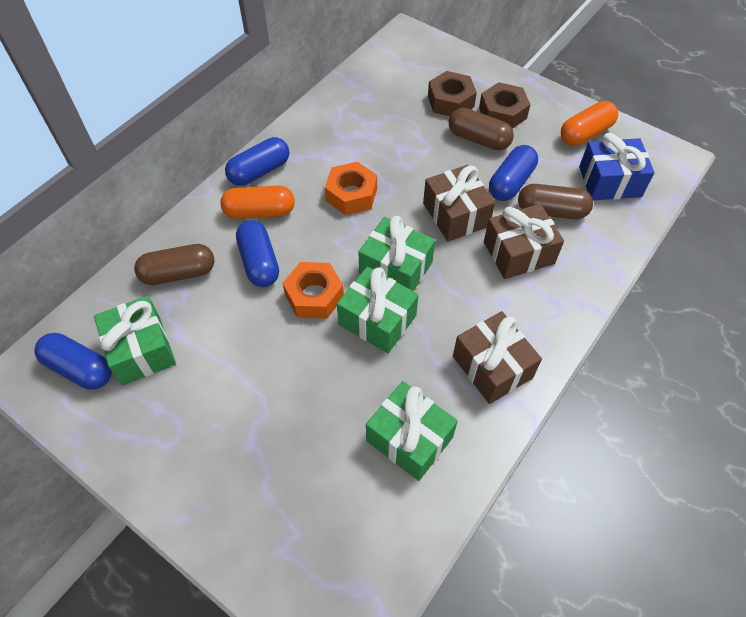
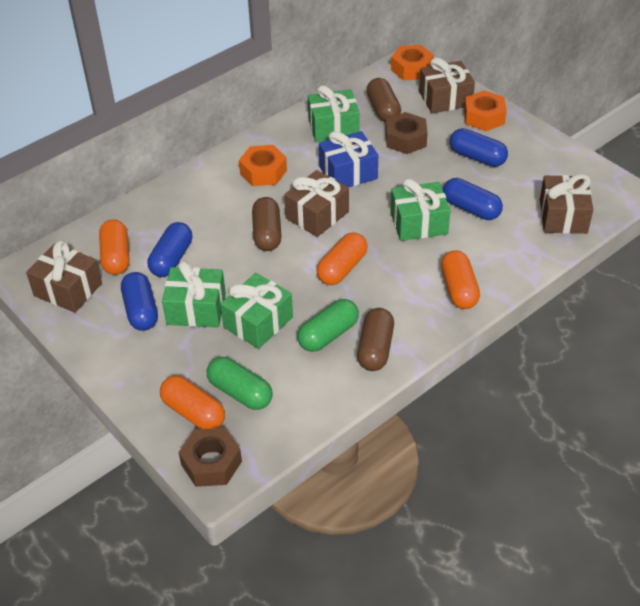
brown gift: [423,165,495,242] [453,311,542,404] [484,204,564,279] = 3 -> [26,240,102,313] [284,170,349,237] [419,58,475,113] [540,174,593,234] = 4
green capsule: none = 0 -> [207,357,273,410] [297,299,359,352] = 2
orange capsule: [220,186,295,219] [561,101,618,146] = 2 -> [99,219,129,275] [160,376,225,429] [317,233,368,285] [441,251,480,309] = 4
orange nut: [283,262,344,319] [325,162,377,215] = 2 -> [239,145,287,186] [391,45,434,80] [464,91,507,131] = 3

